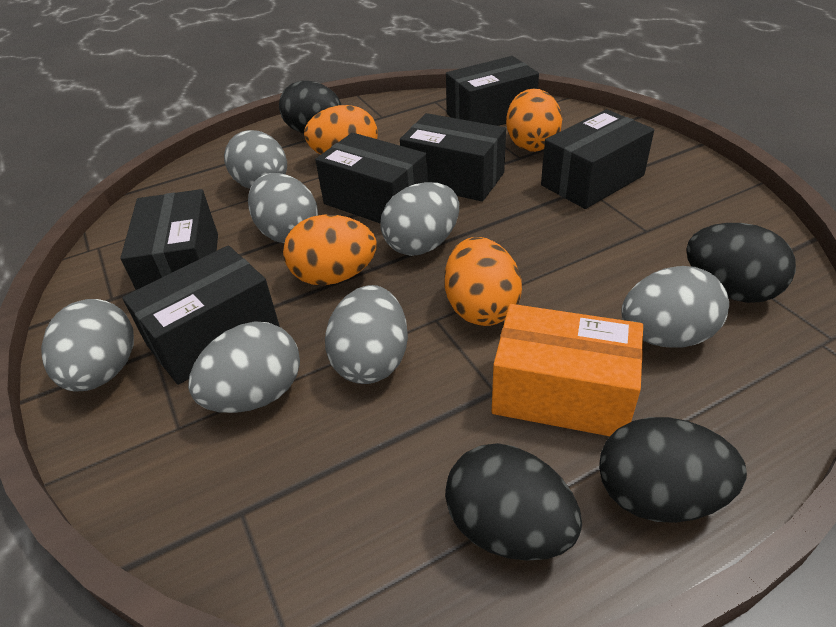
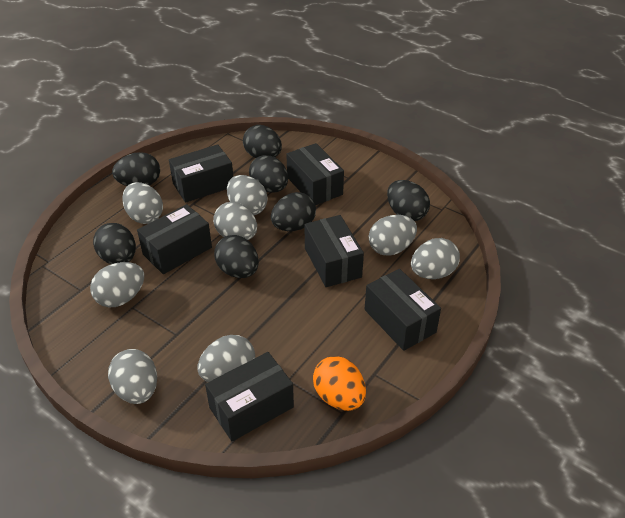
black egg: [279,81,342,133] [445,443,582,561] [599,417,747,523] [686,223,796,303] = 4 -> [93,223,136,264] [112,152,160,186] [214,235,259,278] [243,125,282,158] [249,155,288,193] [271,192,316,231] [387,180,430,221] = 7
grey egg: [41,299,134,391] [188,321,300,413] [224,130,287,189] [248,173,318,243] [325,285,408,384] [380,182,459,256] [621,266,729,348] = 7 -> [90,262,144,307] [108,349,157,404] [122,182,163,224] [198,335,255,382] [213,202,257,240] [227,175,268,215] [369,215,417,256] [411,238,460,279] = 8
orange box: [492,304,643,436] = 1 -> none = 0
orange egg: [283,215,377,285] [304,105,378,155] [445,237,522,326] [506,89,562,152] = 4 -> [313,356,366,411] = 1

